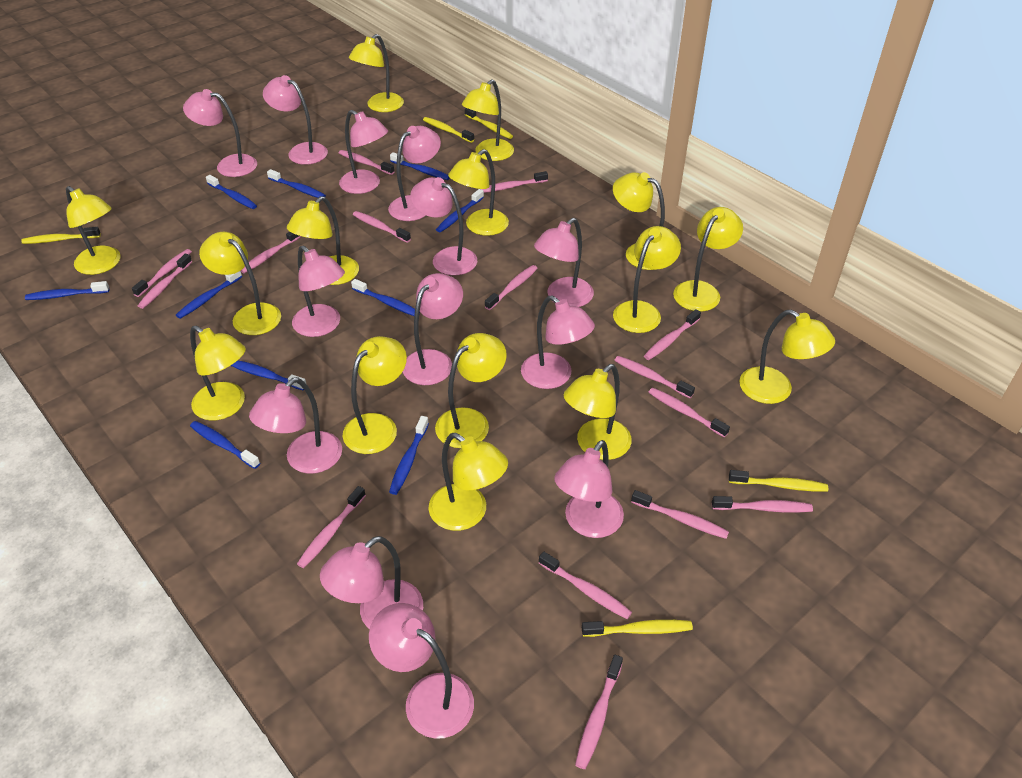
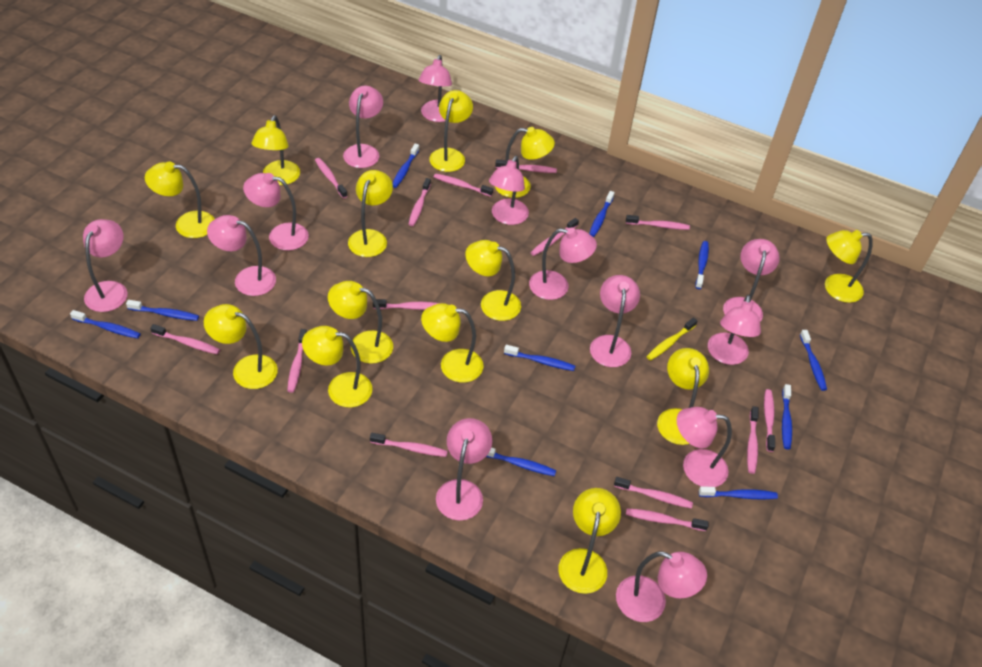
pink toothbrush: [132,249,192,297] [138,254,192,309] [241,232,301,273] [297,486,366,568] [339,150,395,175] [353,211,411,243] [481,171,548,193] [485,265,538,310] [539,552,632,619] [575,655,623,769] [614,356,695,398] [631,490,729,539] [644,309,701,360] [648,388,730,437] [712,496,813,513] = 15 -> [150,324,220,355] [287,329,307,393] [315,158,348,199] [370,433,448,457] [373,299,440,310] [408,178,431,226] [434,173,493,197] [495,159,557,173] [530,218,579,256] [614,477,693,509] [626,215,690,230] [626,508,709,531] [747,406,759,474] [764,389,775,452] = 14
yellow lamp: [66,186,121,275] [190,326,246,421] [199,232,281,335] [287,196,359,285] [343,336,407,454] [349,34,404,112] [429,433,508,531] [435,333,507,448] [448,149,509,236] [462,79,514,161] [564,364,632,460] [613,172,665,270] [613,226,681,333] [673,207,743,311] [739,310,835,404] = 15 -> [145,162,215,238] [204,304,278,389] [252,115,300,185] [302,326,372,407] [328,281,393,364] [348,170,393,257] [421,303,484,383] [429,90,473,172] [465,240,521,321] [495,127,555,198] [558,488,621,594] [657,348,709,445] [825,230,872,303] = 13
yellow toothbrush: [21,227,101,244] [423,117,474,143] [465,108,513,139] [582,620,693,637] [729,470,828,492] = 5 -> [646,318,697,361] = 1

